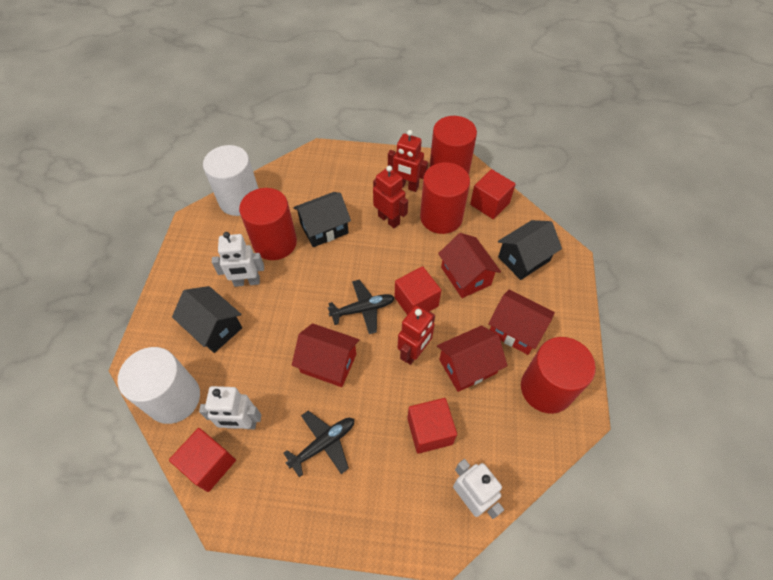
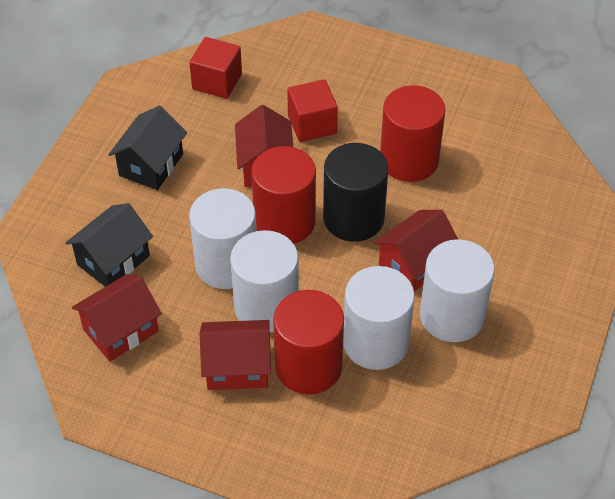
black cylinder: none = 0 -> [323,143,388,242] = 1
black house: [172,286,242,353] [293,192,351,247] [498,220,562,280] = 3 -> [65,203,153,287] [108,106,187,190] = 2
black plane: [284,411,354,477] [327,280,395,334] = 2 -> none = 0
red cube: [169,428,236,492] [395,266,441,315] [407,398,457,454] [470,169,516,219] = 4 -> [189,37,242,99] [287,79,338,142] = 2
red cylinder: [239,188,297,260] [420,162,470,234] [429,116,477,175] [521,337,596,414] = 4 -> [251,146,316,244] [273,290,344,395] [380,85,445,182] = 3
red robot: [373,166,408,228] [388,130,428,192] [398,305,435,365] = 3 -> none = 0
white cylinder: [118,347,200,424] [203,145,259,216] = 2 -> [189,188,257,289] [230,230,299,333] [343,266,415,370] [420,239,495,342] = 4
white robot: [199,386,261,429] [212,232,264,287] [453,459,504,519] = 3 -> none = 0

